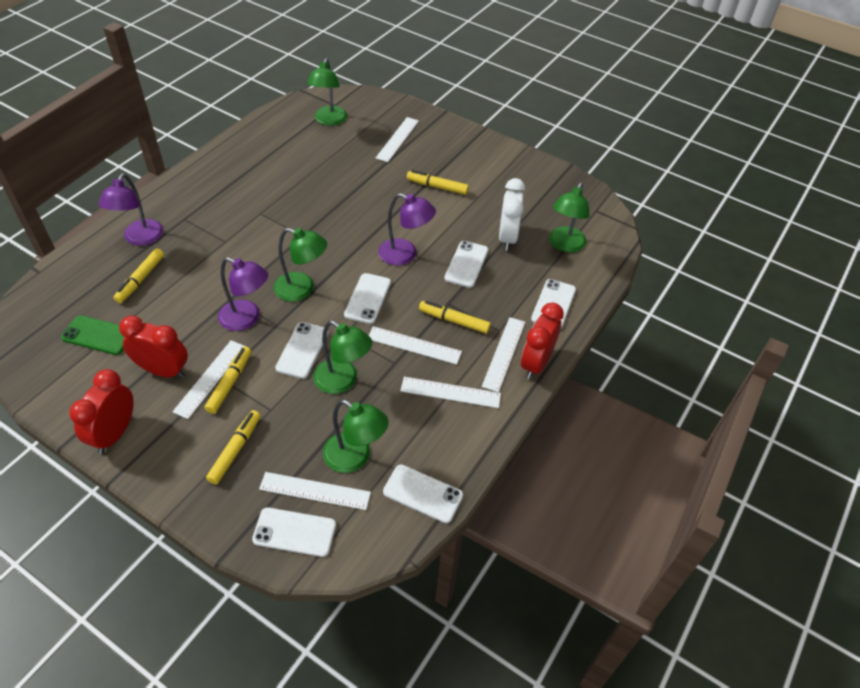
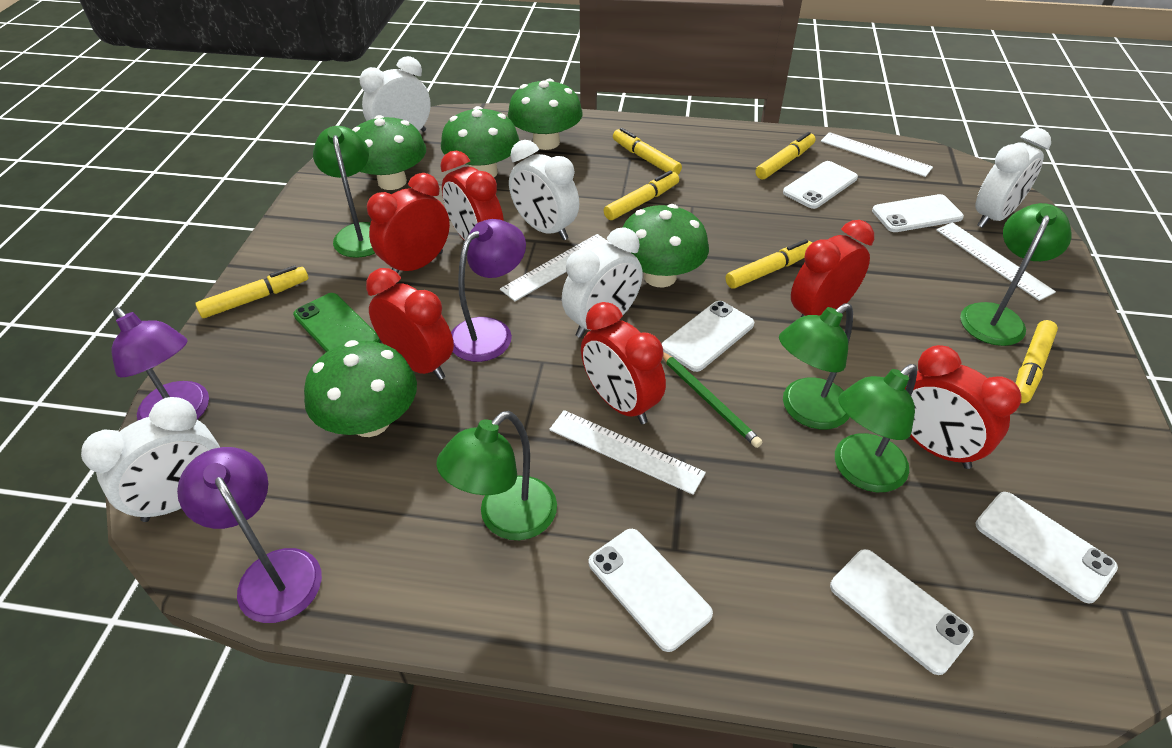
green mushroom: none = 0 -> [304,340,417,437] [352,115,426,190] [441,106,520,177] [508,79,583,150] [622,204,709,287] = 5
green pencil: none = 0 -> [663,352,762,448] = 1
red clock: [69,369,134,454] [119,316,188,378] [521,302,564,379] = 3 -> [366,268,454,380] [367,173,450,273] [440,151,504,241] [581,302,666,424] [791,220,874,318] [905,345,1022,469] = 6
white clock: [499,178,525,251] = 1 -> [81,397,220,522] [360,56,431,132] [509,140,579,240] [562,227,643,338] [975,128,1051,228] = 5
white ruler: [172,340,246,419] [259,472,371,510] [368,326,462,365] [376,117,419,162] [400,377,501,408] [482,317,525,392] = 6 -> [500,234,610,301] [549,410,706,495] [821,132,933,177] [936,222,1056,301] = 4
yellow marker: [113,248,164,303] [205,346,251,414] [206,410,261,484] [407,170,469,195] [419,301,491,333] = 5 -> [195,266,308,318] [604,171,679,220] [613,128,682,175] [725,239,812,289] [755,132,816,180] [1015,320,1058,403] = 6

